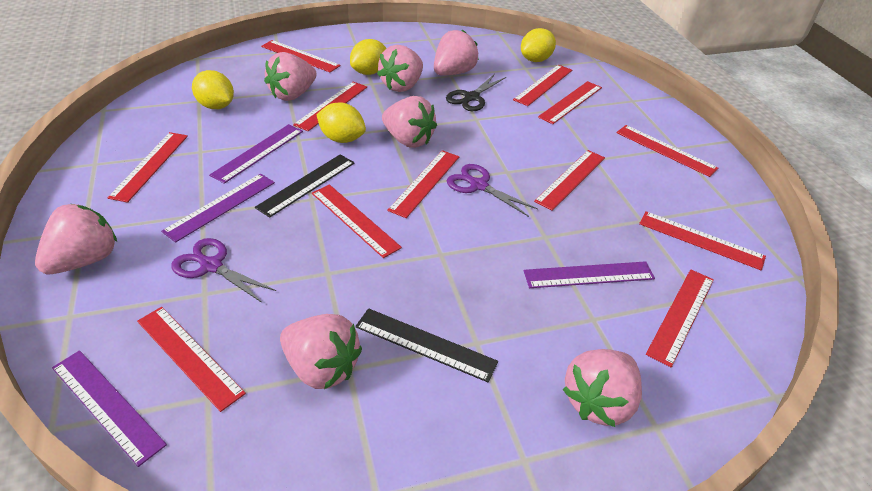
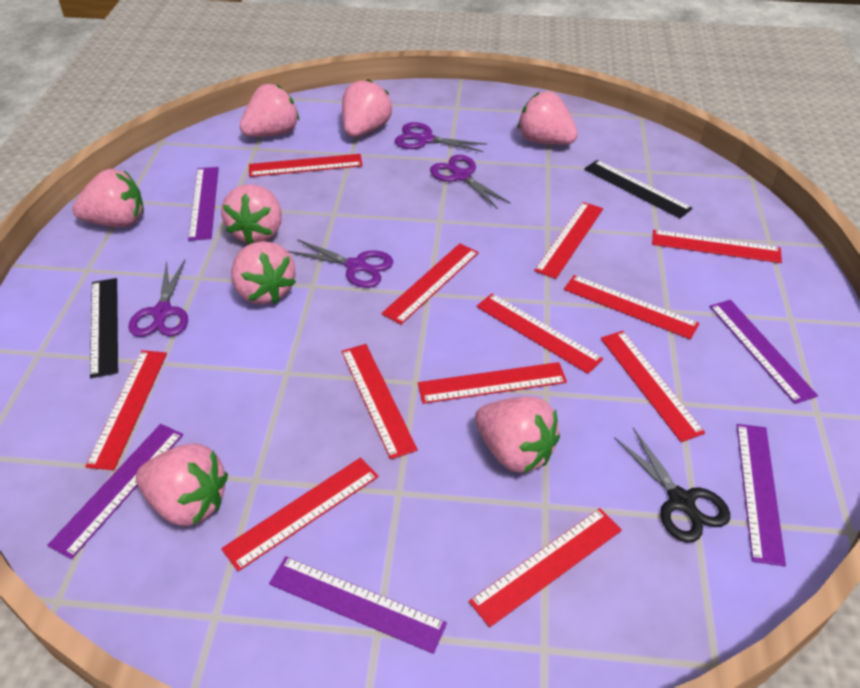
pink strawberry: [35,204,117,274] [264,52,317,101] [280,314,362,389] [377,45,423,92] [382,96,437,148] [434,30,479,76] [563,349,642,427] = 7 -> [72,169,144,227] [136,443,228,527] [221,184,282,244] [231,241,296,305] [240,84,299,137] [342,79,392,137] [475,396,560,473] [518,92,578,145] = 8
purple ruler: [52,350,167,467] [161,173,275,243] [209,124,303,184] [524,261,655,288] = 4 -> [47,424,183,559] [188,167,219,241] [269,556,447,654] [709,300,818,404] [737,424,786,566] = 5
purple scissors: [171,238,276,303] [447,164,538,217] = 2 -> [128,260,188,337] [288,239,393,288] [395,122,487,152] [430,155,511,209] = 4
yellow lemon: [192,70,234,109] [316,102,366,143] [350,39,387,75] [521,28,556,62] = 4 -> none = 0

